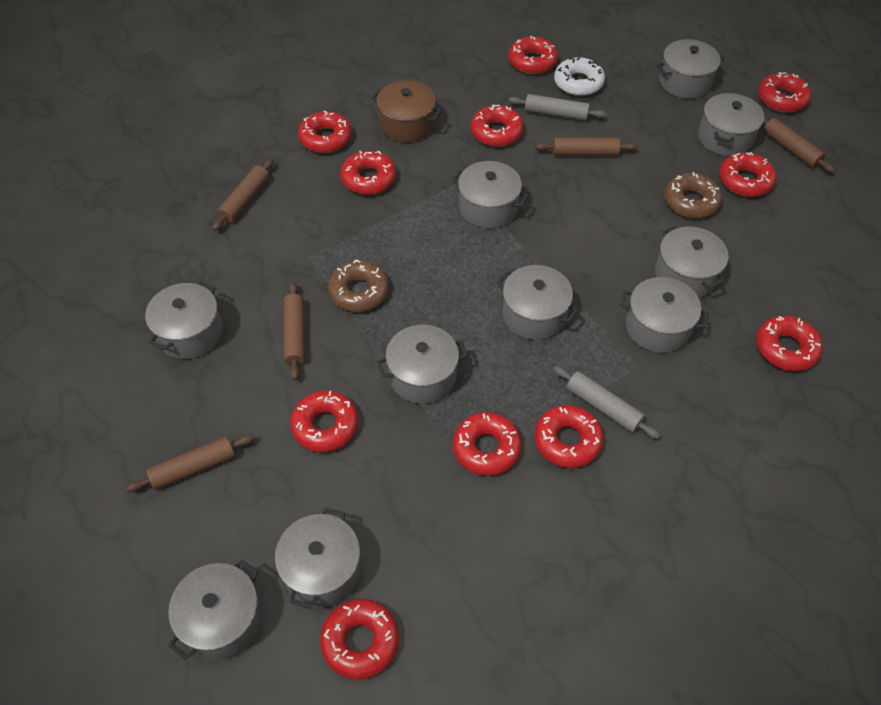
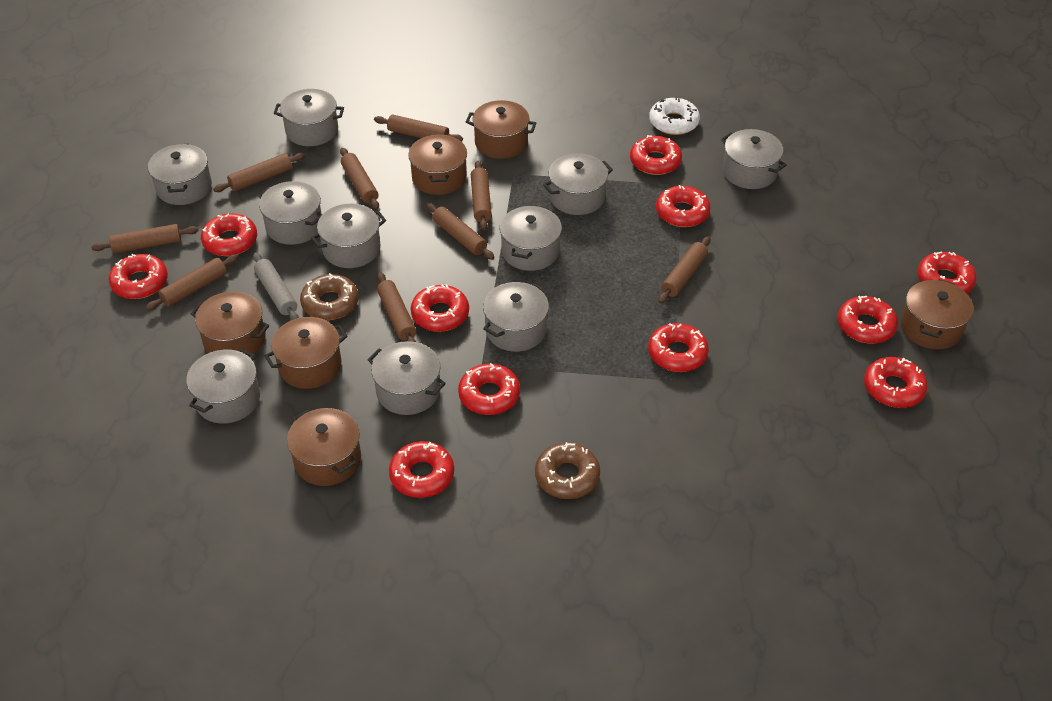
brown pot: [371,80,442,143] = 1 -> [191,291,269,357] [265,317,348,389] [287,408,361,486] [408,134,467,195] [466,100,536,159] [901,279,974,350] = 6
brown rolling pin: [126,434,254,492] [212,159,273,231] [283,282,305,380] [535,138,637,156] [763,117,835,173] = 5 -> [91,224,199,253] [145,254,239,311] [213,153,305,192] [340,148,379,210] [374,114,463,141] [377,272,416,342] [426,203,494,260] [471,161,492,230] [658,236,711,304] = 9
grey rolling pin: [509,94,606,121] [553,366,660,439] = 2 -> [253,252,299,320] = 1

